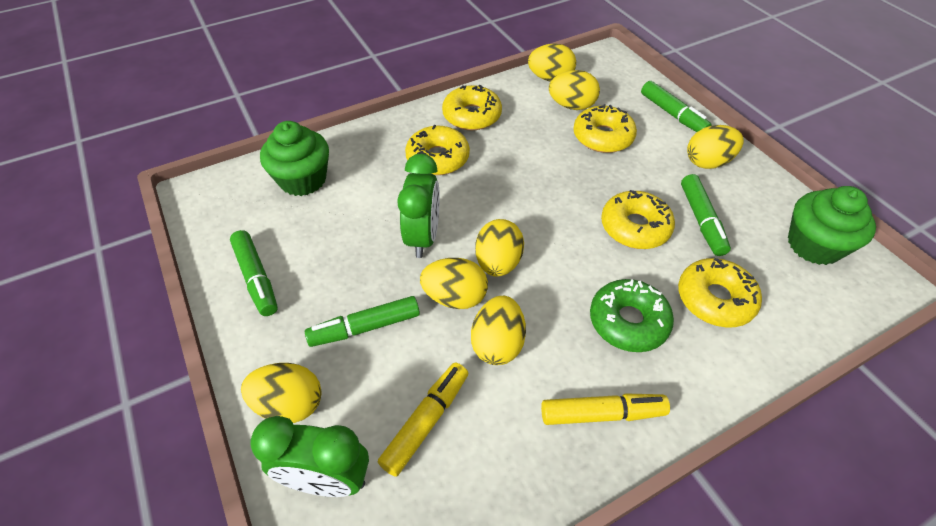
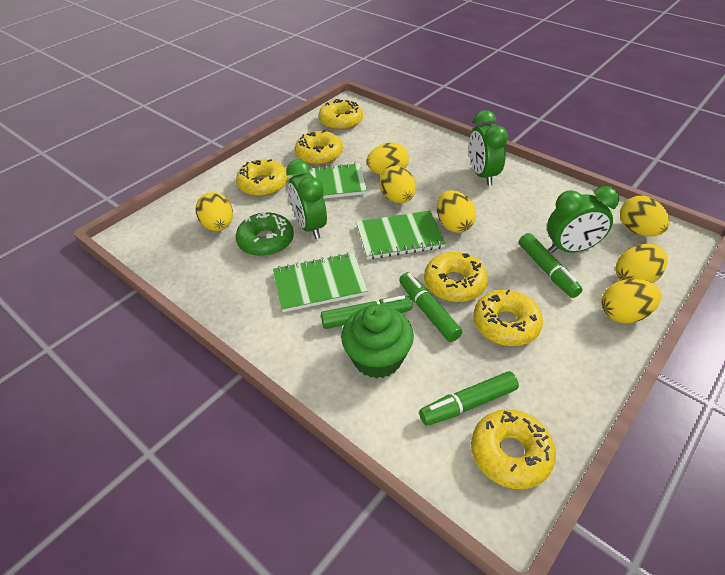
green clock: [250,416,369,497] [397,154,440,258] = 2 -> [286,159,327,239] [469,110,508,186] [547,186,619,253] = 3
green cupcake: [260,121,329,196] [788,186,876,265] = 2 -> [341,304,414,379] = 1
green notebook: none = 0 -> [273,252,368,312] [292,163,367,199] [356,210,446,260] = 3
yellow donut: [405,125,470,175] [442,85,502,130] [573,104,637,153] [601,190,675,249] [678,258,762,328] = 5 -> [236,159,288,196] [295,130,343,165] [319,99,363,130] [424,252,488,302] [471,409,556,489] [473,289,543,346] = 6
yellow marker: [378,362,468,477] [541,393,670,425] = 2 -> none = 0

